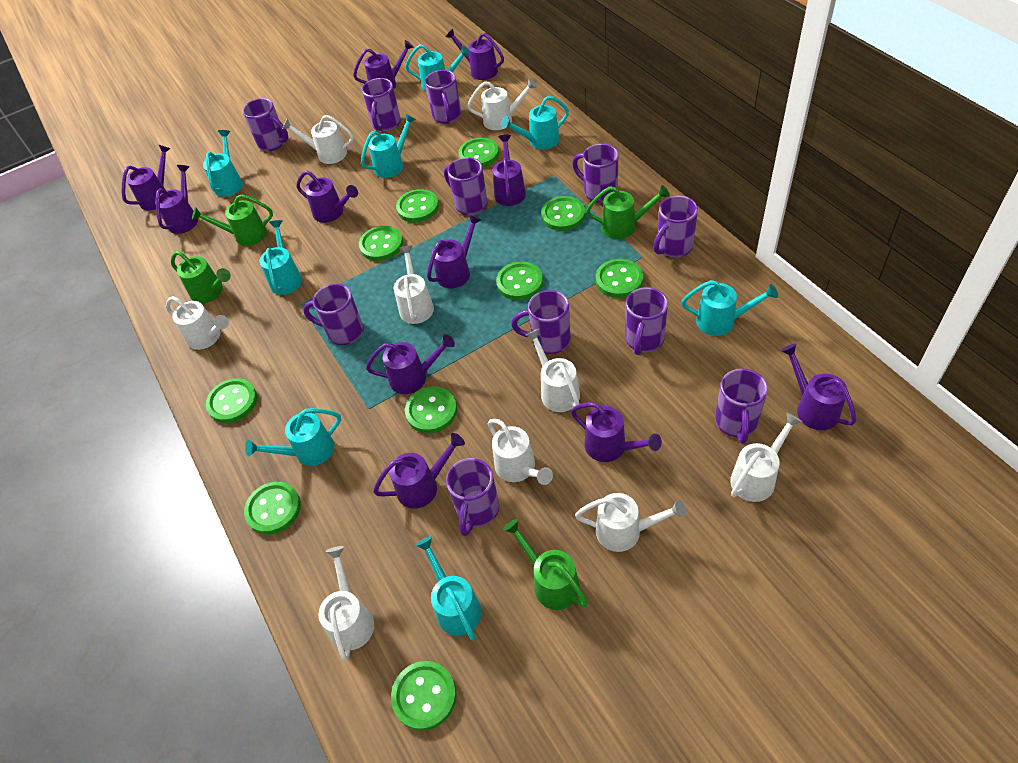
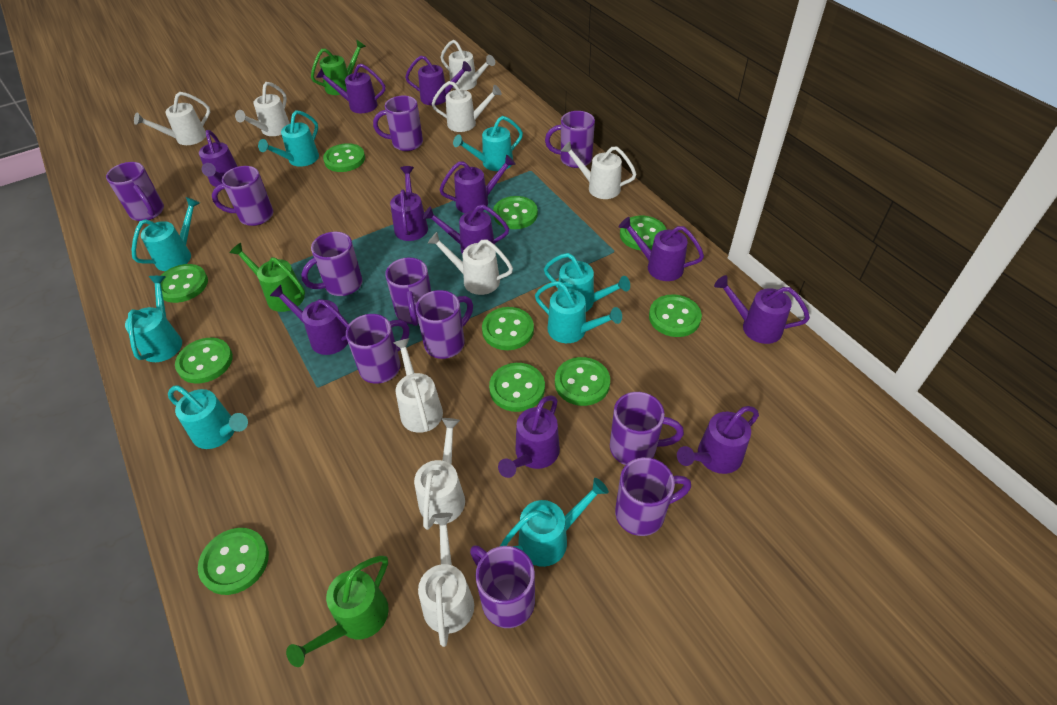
green watering can: [171,251,231,304] [192,194,273,246] [503,519,588,610] [586,185,670,239] = 4 -> [230,243,305,312] [286,556,389,667] [311,40,366,95] = 3

